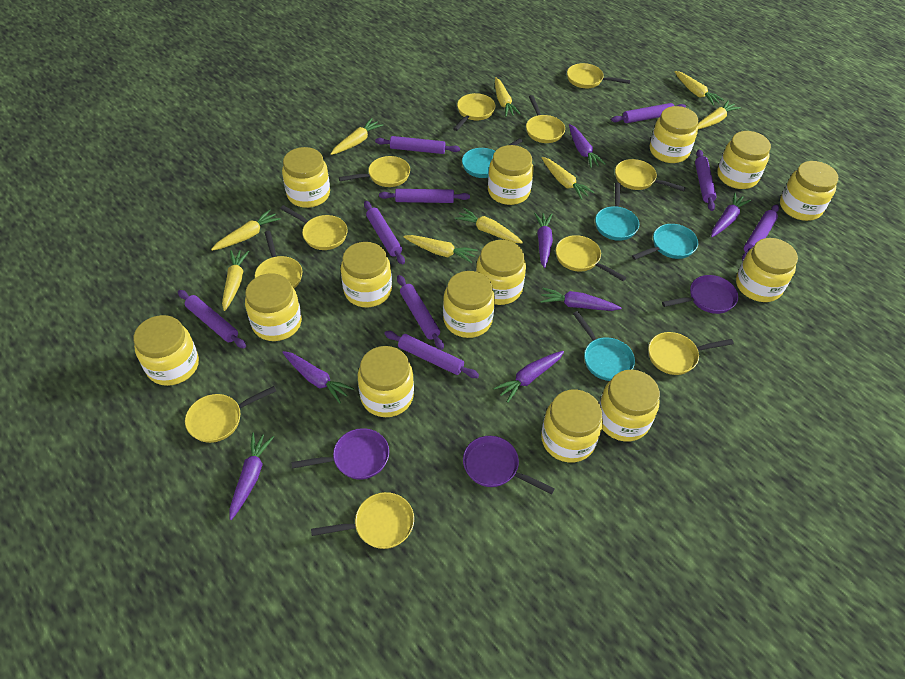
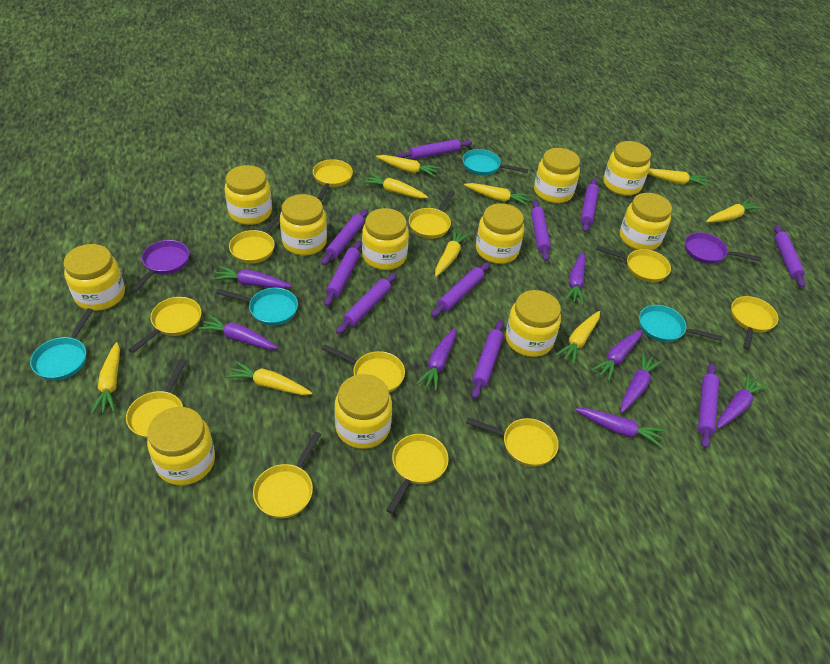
purple carrot: [230,433,274,520] [282,351,354,403] [493,351,564,403] [534,213,553,268] [540,288,621,311] [569,124,606,168] [711,193,751,237] = 7 -> [198,315,278,349] [213,266,292,288] [416,328,456,391] [565,252,585,305] [575,408,665,447] [591,330,642,381] [621,352,662,413] [717,374,767,429] = 8
purple pan: [291,428,389,480] [463,436,555,494] [662,275,738,314] = 3 -> [131,240,189,292] [685,232,761,264] = 2
purple rolling pin: [178,290,246,348] [364,201,405,265] [375,136,460,154] [379,189,470,203] [384,331,479,378] [397,275,444,350] [611,103,686,123] [695,149,717,211] [742,204,779,260] = 9 -> [321,209,368,265] [324,241,362,306] [336,273,397,334] [397,139,472,159] [431,262,490,317] [472,320,504,399] [531,200,551,261] [580,179,599,232] [698,363,719,449] [774,225,805,288] = 10
yellow jar: [133,315,199,386] [245,273,302,341] [282,147,330,208] [341,242,392,307] [358,346,414,417] [443,271,495,338] [476,240,526,305] [488,145,534,205] [541,389,603,463] [599,370,660,441] [650,106,698,163] [717,131,771,189] [736,238,798,302] [780,161,838,221] = 14 -> [64,244,125,311] [147,407,215,485] [225,165,272,225] [280,194,327,255] [334,374,392,449] [362,208,409,270] [476,203,524,264] [506,290,561,357] [534,148,580,203] [603,141,651,196] [620,193,672,250] = 11

